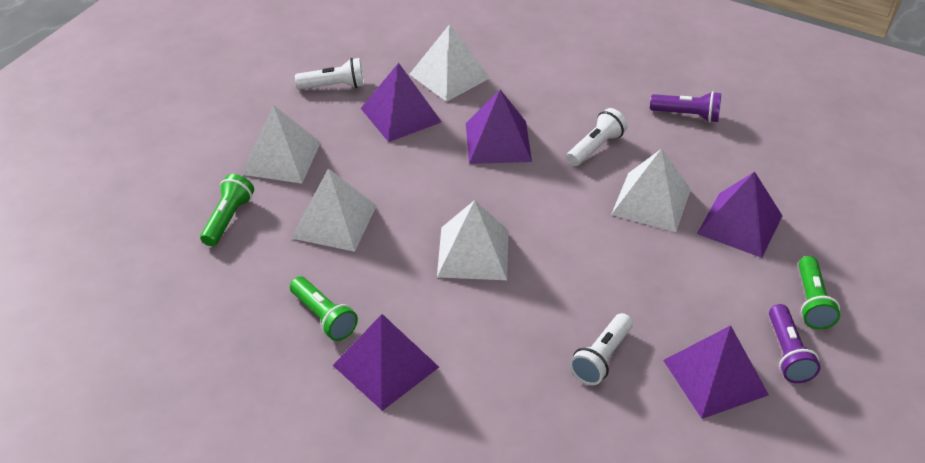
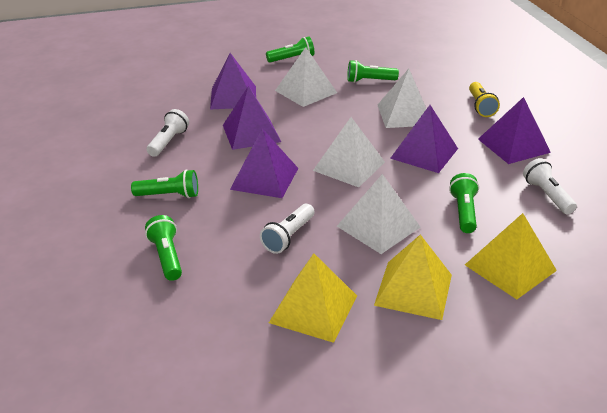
green flashlight: [200,174,254,246] [290,276,358,341] [799,256,840,330] = 3 -> [131,169,198,198] [145,215,182,281] [266,36,314,62] [347,60,399,83] [449,173,479,233] = 5
purple flashlight: [650,91,721,123] [769,304,821,383] = 2 -> none = 0
white pyramid: [241,105,321,184] [291,168,377,252] [409,24,490,102] [437,200,509,280] [611,149,691,232] = 5 -> [275,47,337,107] [313,117,385,187] [337,174,420,254] [378,69,426,128] = 4
yellow flashlight: none = 0 -> [469,82,500,117] = 1
yellow pyramid: none = 0 -> [269,253,357,343] [374,235,452,320] [465,213,557,299] = 3

